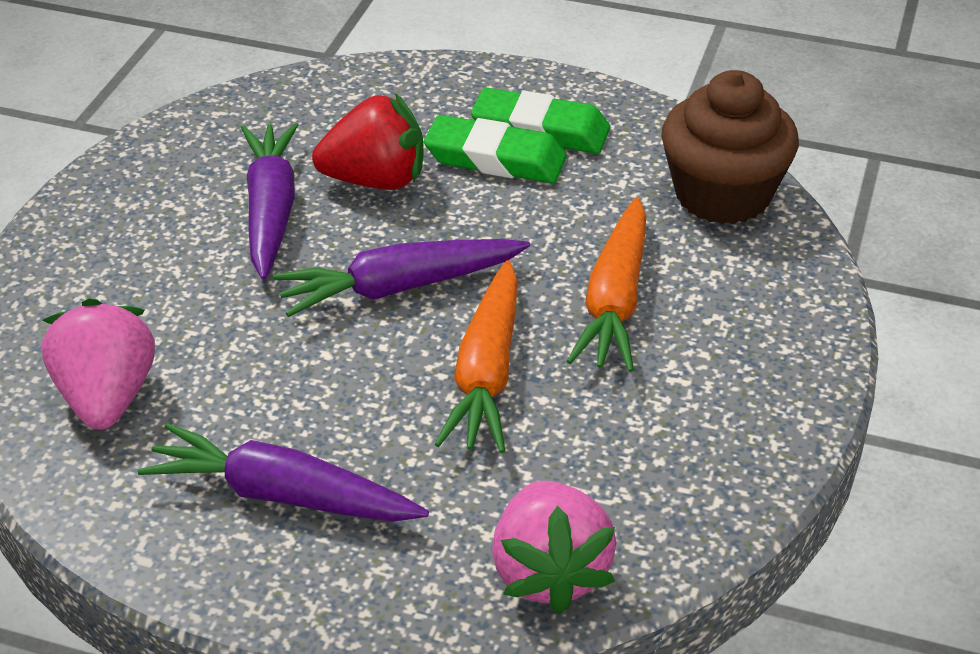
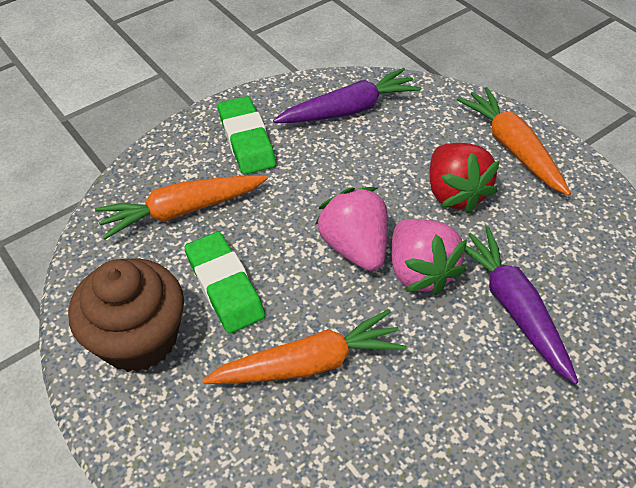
orange carrot: [435,260,518,453] [567,197,646,372] = 2 -> [95,175,268,240] [202,309,407,384] [457,87,571,196] = 3
purple carrot: [137,423,429,522] [241,123,298,280] [273,239,530,317] = 3 -> [273,68,421,123] [464,226,578,384] = 2

